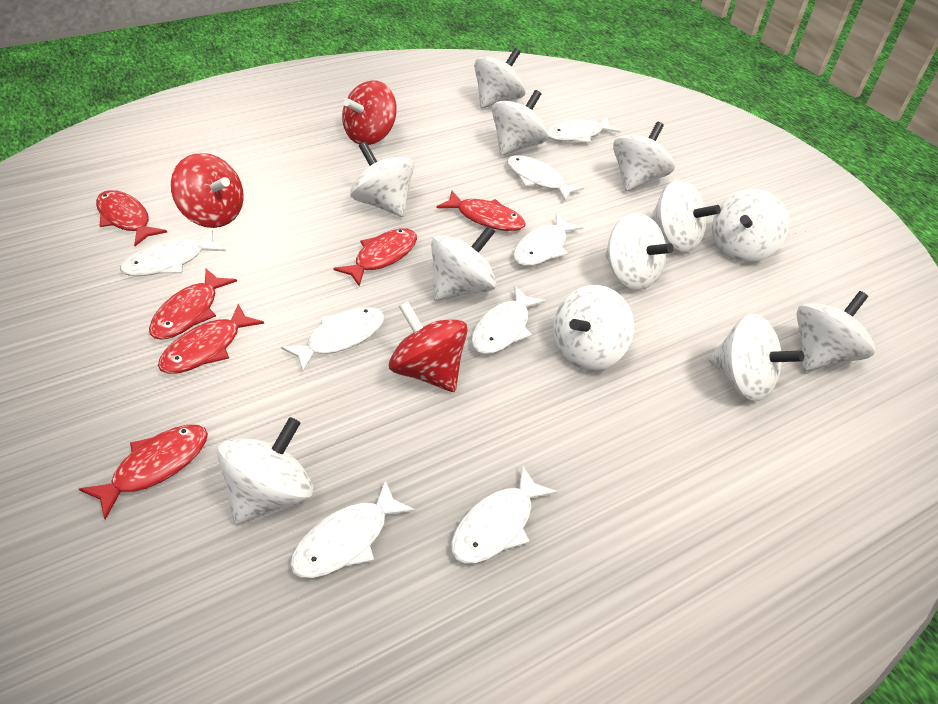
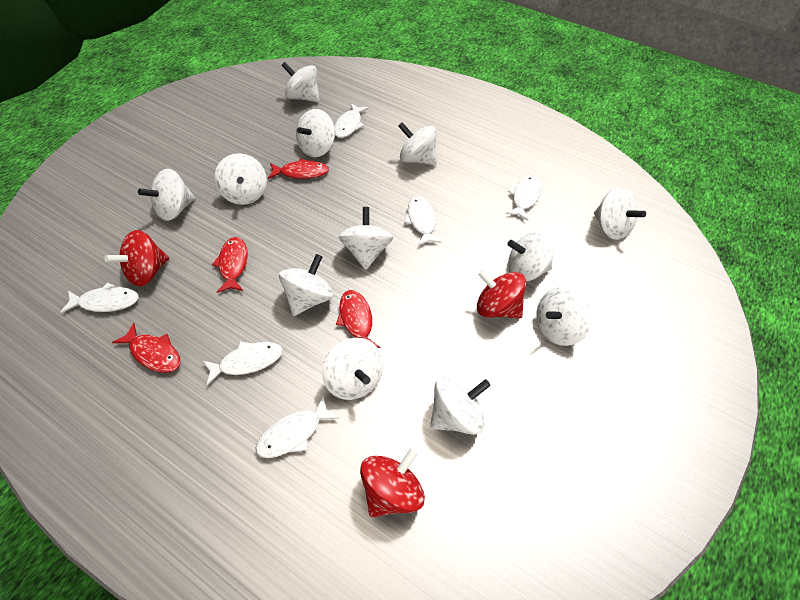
red fish: [79,425,208,520] [96,190,167,246] [149,269,237,340] [158,304,264,374] [333,228,417,287] [436,191,526,231] = 6 -> [112,323,180,373] [212,237,248,293] [268,158,329,179] [336,290,380,348] = 4
white fish: [120,230,226,276] [281,307,385,372] [290,480,416,578] [451,465,558,564] [471,286,546,354] [507,155,584,201] [513,213,584,266] [547,117,621,143] = 8 -> [60,282,139,313] [203,342,283,386] [255,395,339,458] [334,103,369,138] [404,196,441,246] [506,176,541,221] = 6

